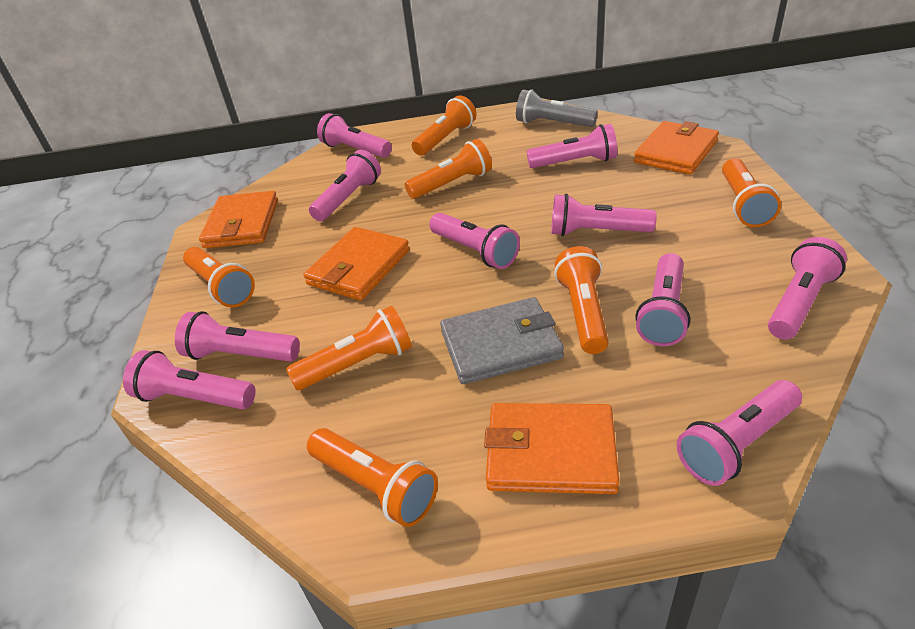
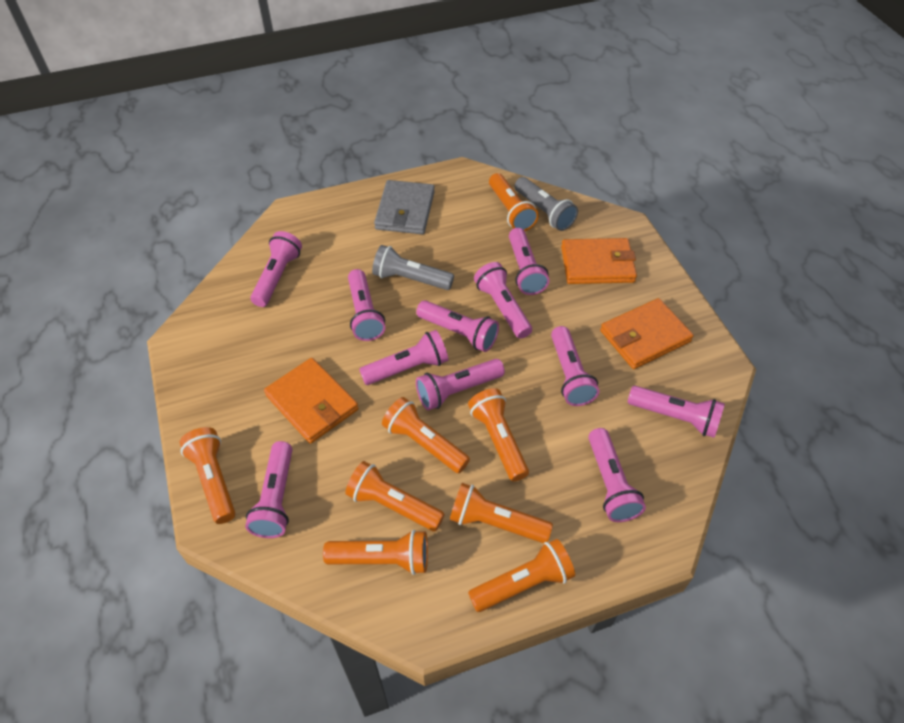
grey flashlight: [516,90,598,127] = 1 -> [372,245,454,290] [515,177,578,231] = 2
orange flashlight: [183,247,255,308] [286,306,412,390] [307,428,438,527] [405,139,492,199] [412,95,477,156] [554,246,609,354] [722,158,781,227] = 7 -> [179,427,235,524] [323,530,428,575] [345,461,445,531] [382,397,470,473] [450,483,553,543] [468,388,529,481] [468,539,575,612] [489,173,539,231] = 8
orange wallet: [199,191,278,248] [303,227,410,301] [484,403,619,494] [634,121,719,175] = 4 -> [264,358,359,444] [561,238,637,284] [600,298,694,369] = 3
pink flashlight: [123,350,256,410] [175,311,300,362] [309,150,381,221] [317,113,392,158] [429,213,520,269] [527,124,617,168] [551,193,657,236] [636,253,690,346] [676,380,802,486] [768,237,847,339] = 10 -> [245,441,292,538] [250,231,302,307] [348,269,385,341] [359,330,448,385] [416,300,499,352] [416,359,505,410] [474,262,532,339] [509,228,549,295] [551,326,599,406] [588,428,646,522] [628,386,725,438] = 11

